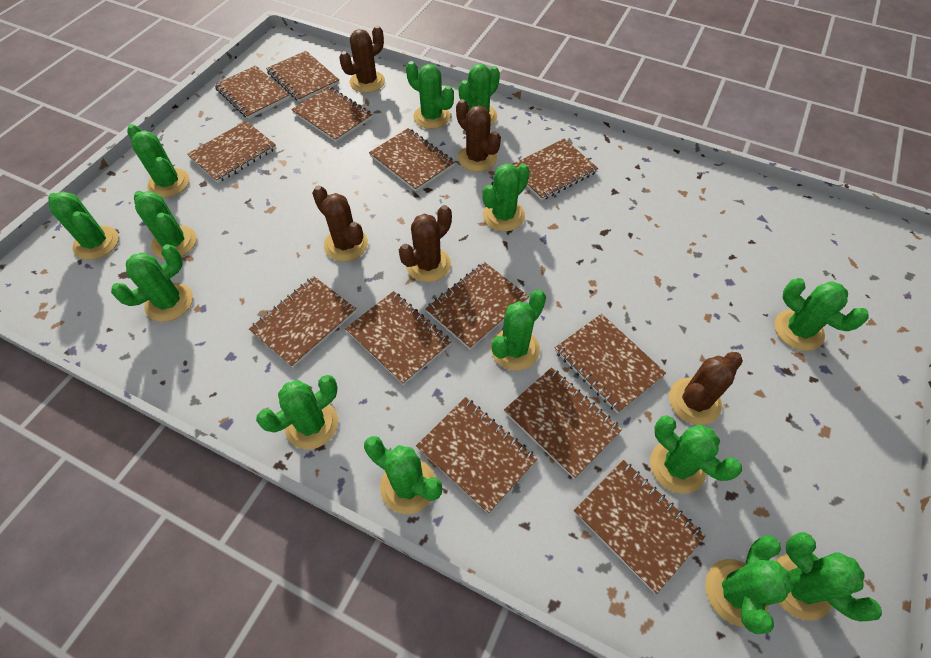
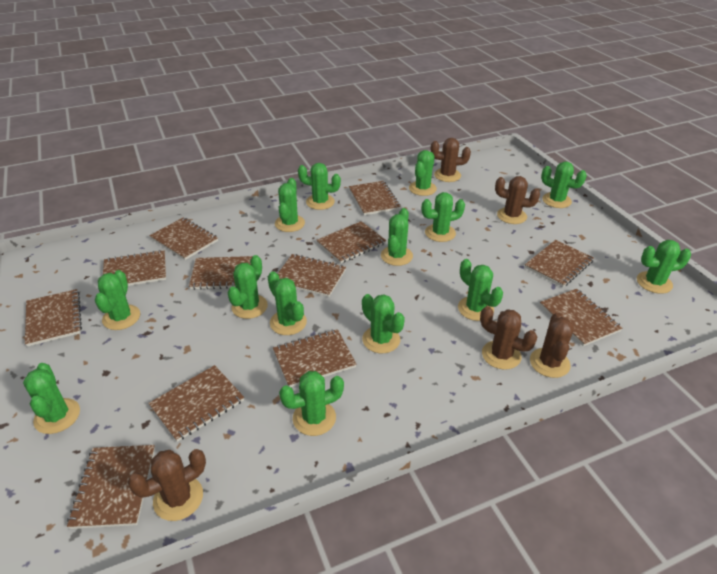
brown notebook: [187,121,276,183] [214,65,290,119] [249,276,356,368] [266,51,339,102] [291,86,373,142] [345,291,452,385] [369,128,455,191] [416,397,538,514] [425,262,529,349] [504,367,622,479] [511,139,598,201] [555,314,666,413] [574,460,706,594] = 13 -> [25,289,82,347] [67,445,155,529] [103,250,166,286] [148,365,244,442] [149,218,218,260] [189,256,253,290] [273,329,356,387] [278,254,346,297] [317,221,386,264] [349,181,401,215] [525,240,594,287] [540,289,622,346] = 12

